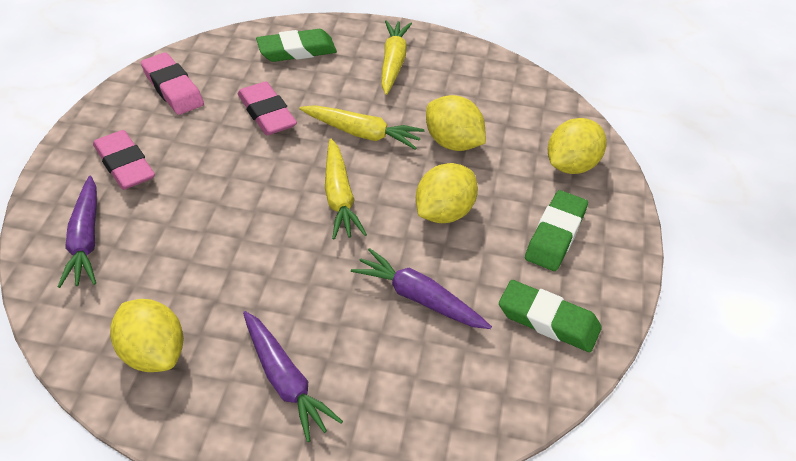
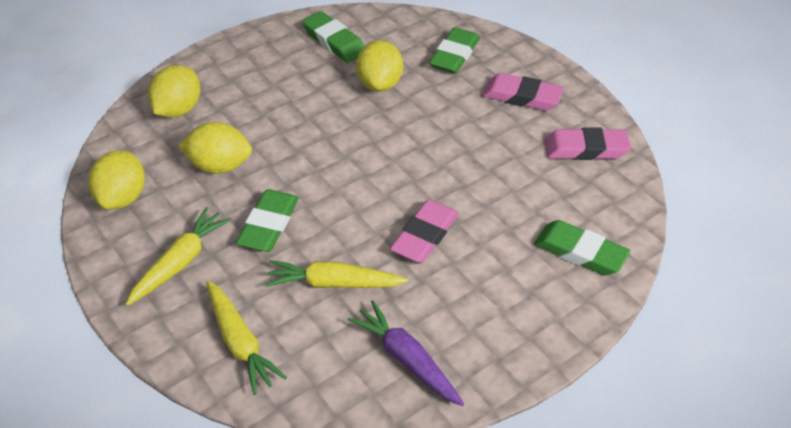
green eraser: [256,29,337,62] [499,280,602,352] [525,190,588,271] = 3 -> [236,189,299,252] [302,11,364,63] [429,27,480,74] [534,220,630,275] = 4
purple carrot: [58,176,97,288] [243,311,343,442] [351,248,492,329] = 3 -> [347,300,464,406] = 1

